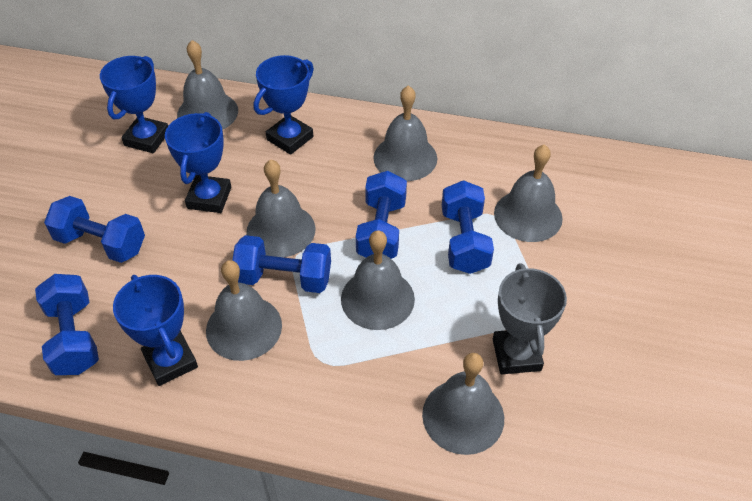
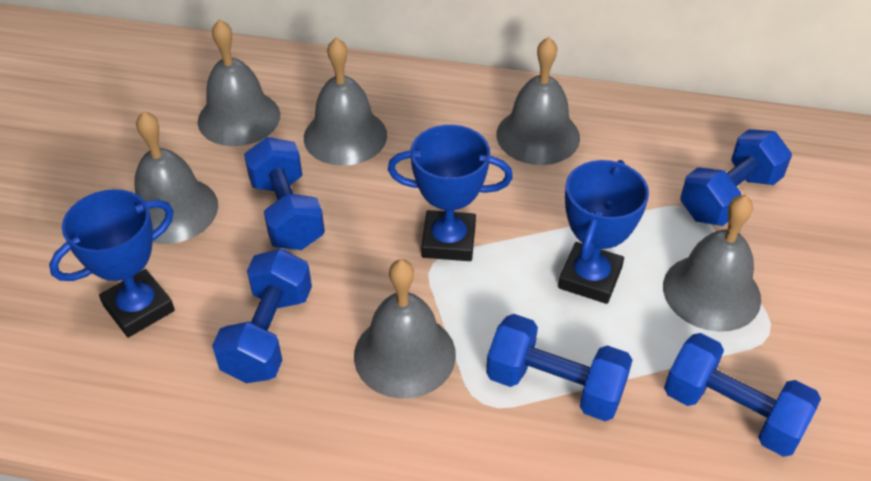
blue trophy: [100,56,168,153] [113,275,198,386] [165,112,231,213] [254,55,314,155] = 4 -> [49,189,175,338] [388,125,513,261] [558,160,649,304] = 3
grey bell: [177,40,238,130] [206,260,282,361] [246,159,315,257] [341,230,415,330] [373,85,437,181] [422,353,504,455] [494,144,563,242] = 7 -> [135,111,218,244] [198,19,280,146] [304,37,387,166] [354,259,456,399] [496,37,580,165] [663,195,761,332] = 6
grey trophy: [493,263,567,374] = 1 -> none = 0

